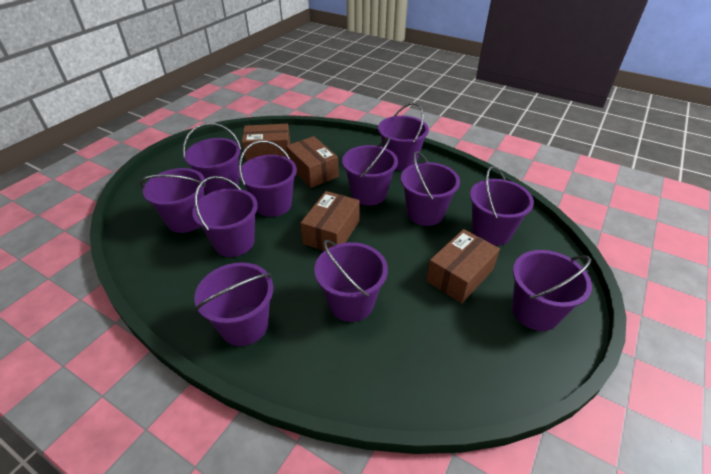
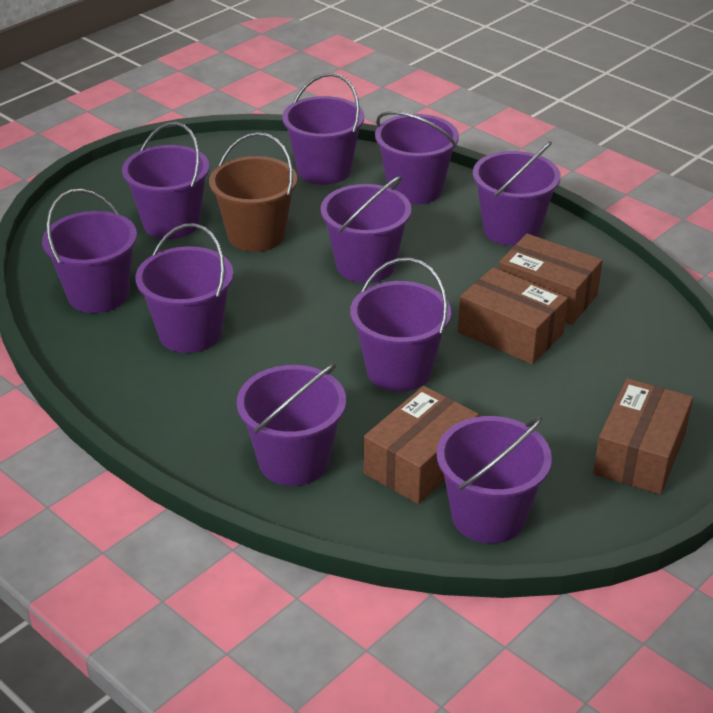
brown bucket: none = 0 -> [209,132,297,252] = 1
purple bucket: [140,168,206,233] [183,123,241,194] [192,176,258,257] [194,263,273,346] [238,140,297,217] [314,240,388,322] [342,137,398,205] [378,103,429,170] [401,151,460,226] [470,166,534,246] [512,250,592,331] = 11 -> [42,189,137,313] [122,122,210,239] [136,223,233,353] [237,363,346,486] [282,73,364,185] [321,176,412,283] [350,258,451,392] [375,111,459,205] [437,416,552,543] [473,141,561,246] = 10

